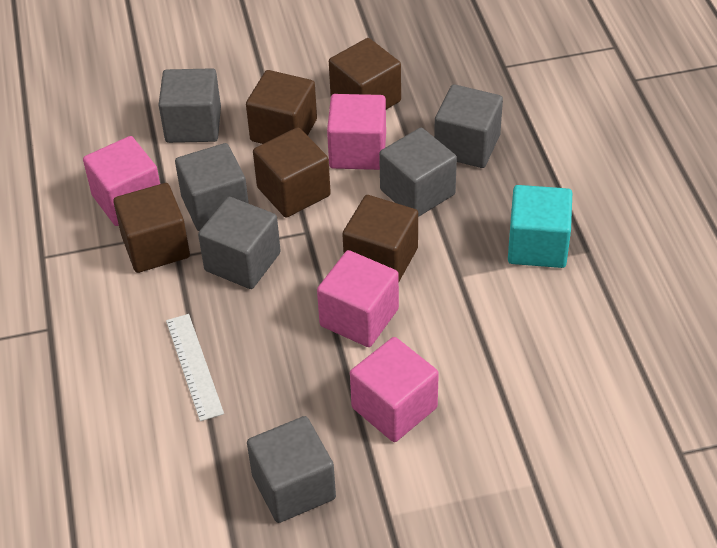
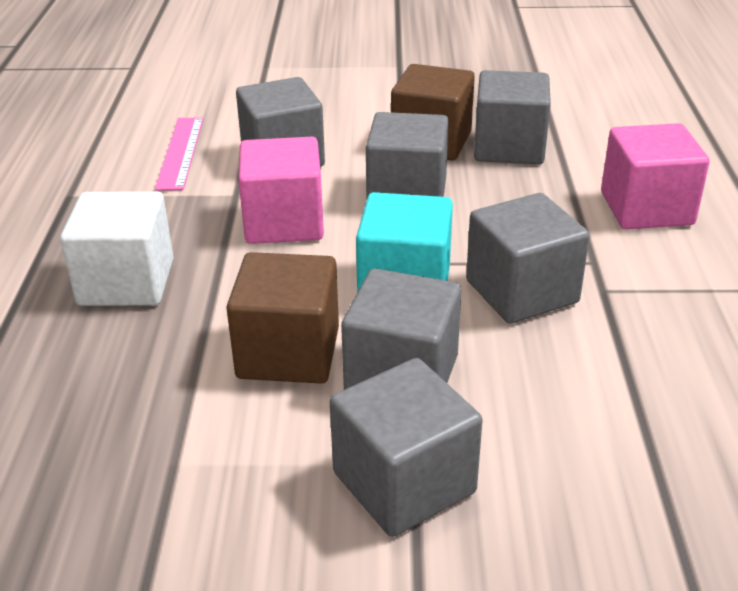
brown cube: [113,183,190,273] [246,70,317,144] [253,127,331,218] [329,38,401,109] [342,195,418,281] = 5 -> [226,252,339,384] [391,64,475,160] = 2
pink cube: [83,136,160,226] [317,250,399,347] [327,94,386,170] [350,337,439,442] = 4 -> [238,137,324,244] [601,123,710,229] = 2
pink ruler: none = 0 -> [155,117,204,191] = 1
white cube: none = 0 -> [60,191,174,306] = 1
white ruler: [166,314,224,421] = 1 -> none = 0

